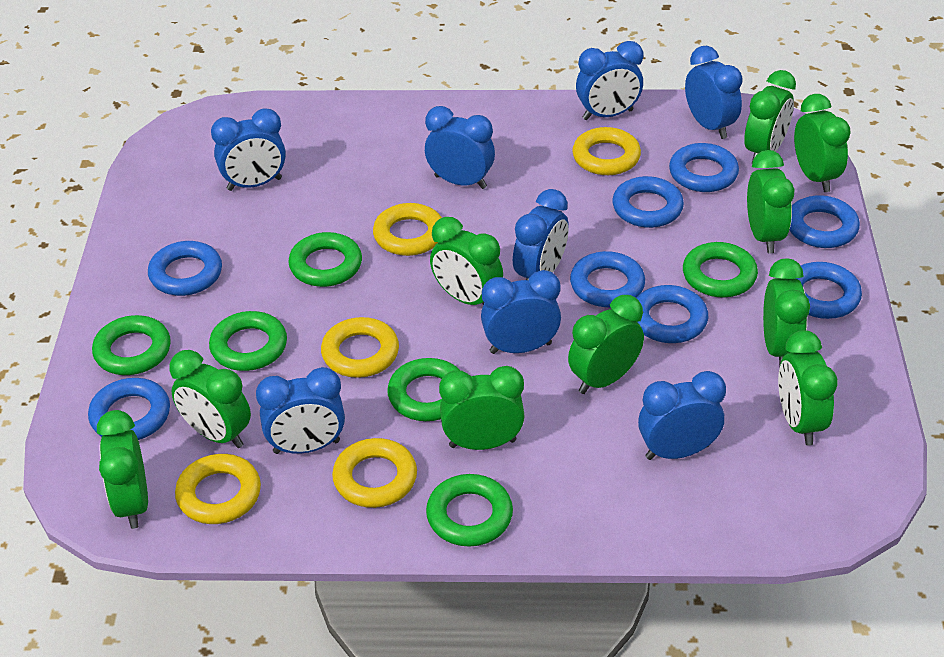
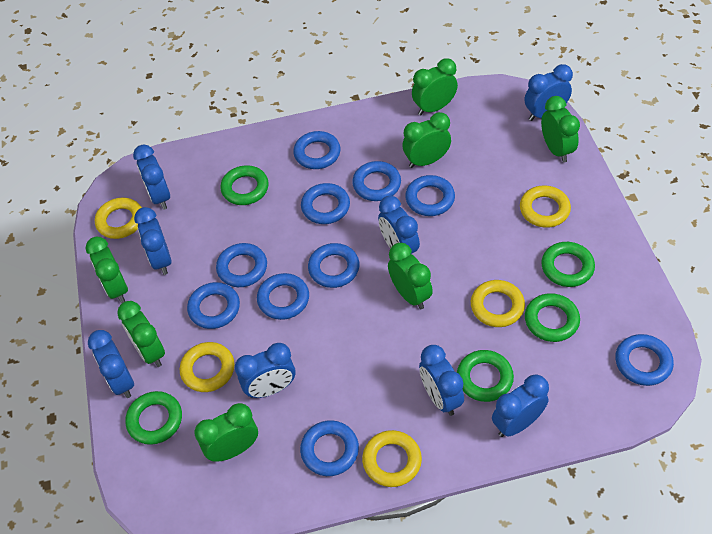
blue ring: [88,378,170,440] [148,241,222,296] [570,251,645,307] [612,176,684,228] [637,285,708,343] [669,143,739,192] [789,195,860,248] [796,262,862,319] = 8 -> [187,282,240,329] [216,243,267,287] [257,273,309,320] [293,131,340,169] [300,420,359,476] [301,183,350,224] [308,243,359,288] [352,161,401,201] [405,175,455,216] [615,334,674,386] = 10
green clock: [97,410,148,529] [169,350,251,448] [430,217,503,305] [439,366,525,450] [568,295,644,394] [744,70,796,163] [747,150,794,253] [763,258,810,367] [778,330,838,446] [794,94,851,192] = 10 -> [85,237,128,303] [117,301,165,367] [194,403,258,462] [388,243,433,309] [402,112,451,168] [412,59,458,115] [541,96,580,163] = 7
green ring: [92,315,171,375] [209,311,287,371] [288,232,362,287] [387,358,461,421] [426,474,513,547] [683,242,758,298] = 6 -> [125,391,182,445] [220,165,269,205] [457,350,514,402] [525,293,580,342] [541,242,595,287] = 5

